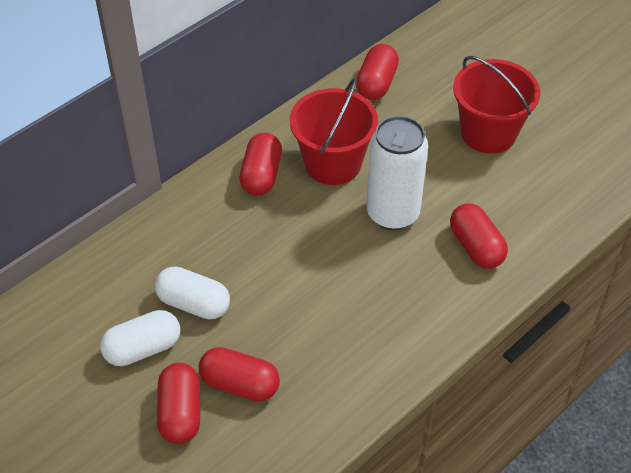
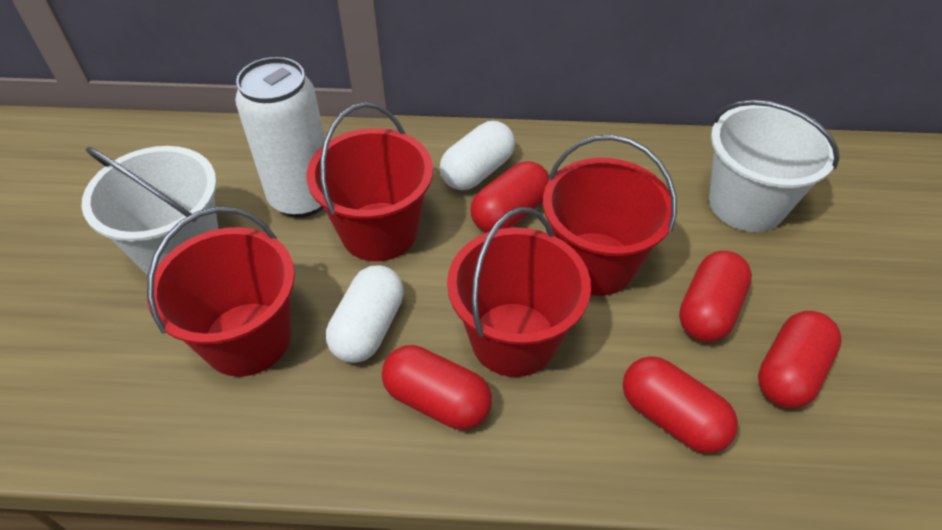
red bucket: [290,78,378,185] [453,56,540,154] = 2 -> [147,207,295,377] [306,102,433,261] [447,207,591,377] [543,135,677,296] = 4
white bucket: none = 0 -> [81,146,218,275] [709,100,840,232] = 2

